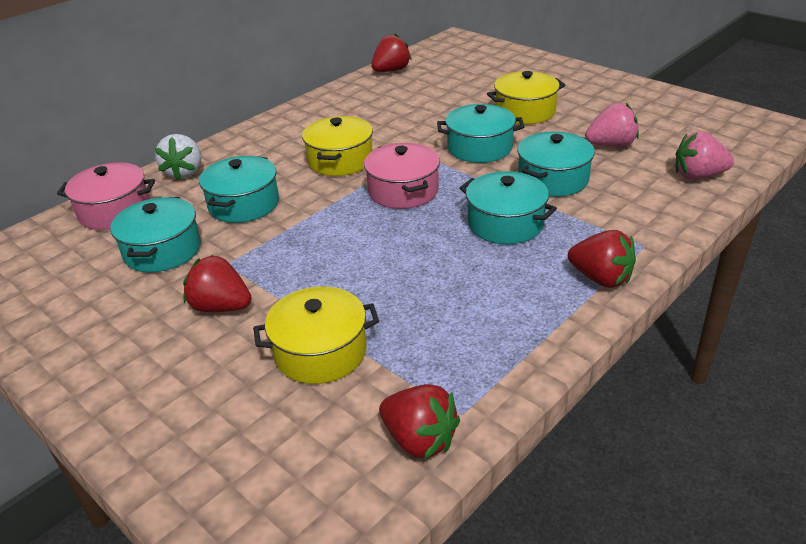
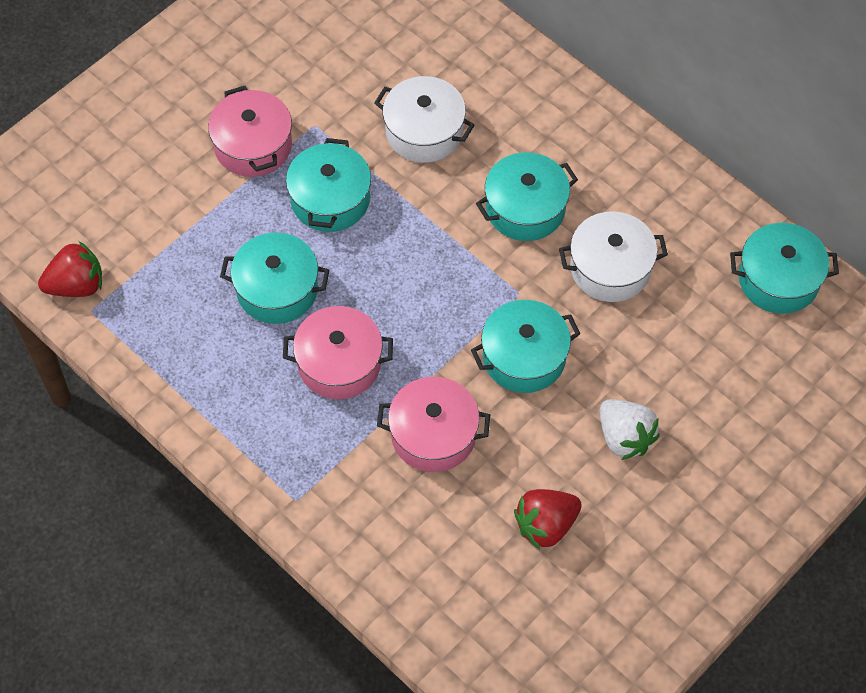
pink pot: [57,163,155,230] [364,143,440,209] = 2 -> [208,86,292,177] [283,306,393,400] [377,377,490,472] = 3
pink strawberry: [585,103,639,147] [675,131,734,180] = 2 -> none = 0
red strawberry: [183,255,252,312] [371,34,411,72] [379,384,460,459] [568,230,636,288] = 4 -> [38,241,102,297] [514,489,582,549] = 2
white pot: none = 0 -> [374,76,474,163] [559,211,668,302] = 2
yellow pot: [253,287,379,384] [302,116,373,176] [487,71,565,124] = 3 -> none = 0

